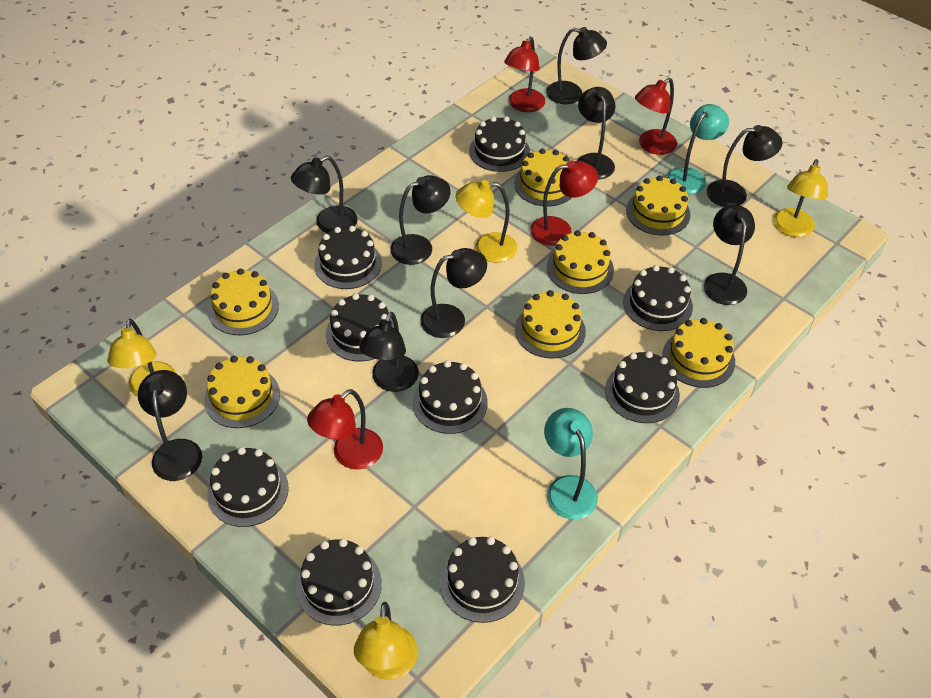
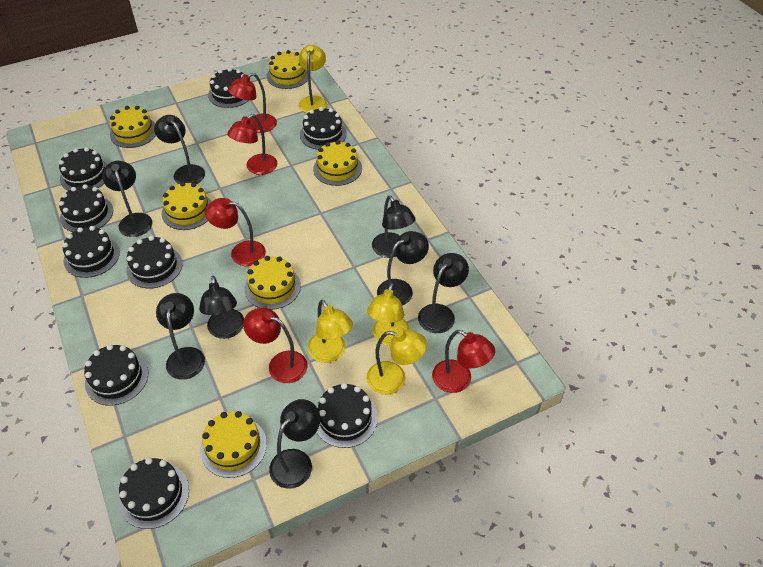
black lamp: [138,370,202,481] [291,156,358,233] [359,312,419,392] [390,175,451,265] [420,248,487,338] [546,27,607,104] [577,87,615,180] [704,205,755,305] [706,125,783,207] = 9 -> [102,161,152,237] [154,115,205,184] [156,293,205,380] [199,276,244,339] [269,399,320,489] [372,195,416,258] [377,231,429,306] [418,253,469,333] = 8
red lamp: [307,389,383,469] [504,37,545,112] [530,161,598,246] [635,78,677,155] = 4 -> [205,198,266,266] [227,114,277,175] [228,73,277,133] [243,308,308,383] [432,330,495,393] = 5
turquoise lamp: [544,408,598,520] [666,104,729,194] = 2 -> none = 0
yellow cake: [204,356,280,428] [208,268,279,335] [514,148,572,206] [515,290,586,359] [547,230,614,294] [626,175,691,235] [662,318,735,388] = 7 -> [110,106,156,148] [162,182,212,230] [200,411,267,478] [244,256,301,310] [267,50,308,89] [313,140,362,186] = 6

